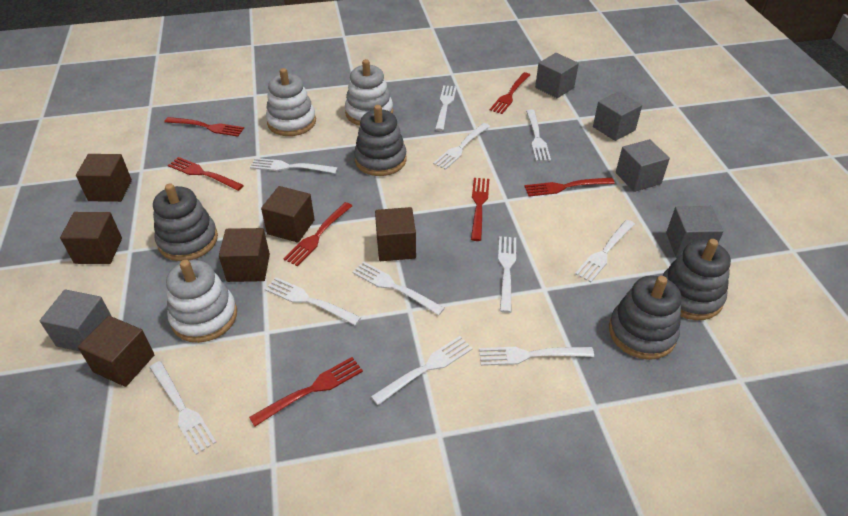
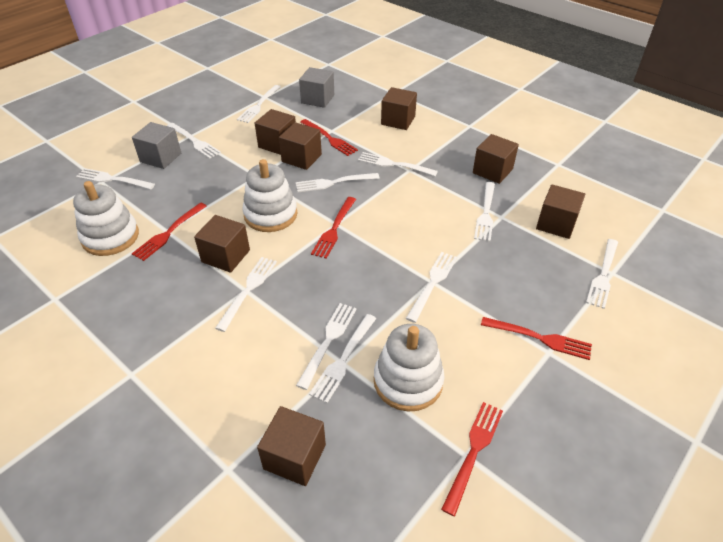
brown cube: [60,212,122,264] [76,154,132,202] [78,316,154,387] [219,228,270,282] [261,186,315,243] [375,207,416,261] = 6 -> [194,215,250,273] [255,109,296,155] [257,406,326,486] [279,122,322,170] [381,87,417,130] [473,134,519,184] [536,184,585,239] = 7
grey cube: [40,289,111,351] [535,53,579,98] [593,92,642,141] [616,139,670,192] [666,206,724,258] = 5 -> [132,122,181,169] [299,67,334,108] = 2
grey stacking toy: [153,184,218,261] [354,105,406,176] [609,276,681,360] [662,239,731,320] = 4 -> none = 0
red fork: [164,117,244,136] [168,157,244,191] [249,357,363,427] [283,202,352,266] [471,178,489,241] [490,72,530,114] [524,177,615,197] = 7 -> [132,202,207,261] [300,119,358,156] [311,197,356,259] [441,402,503,516] [481,317,592,360] = 5

